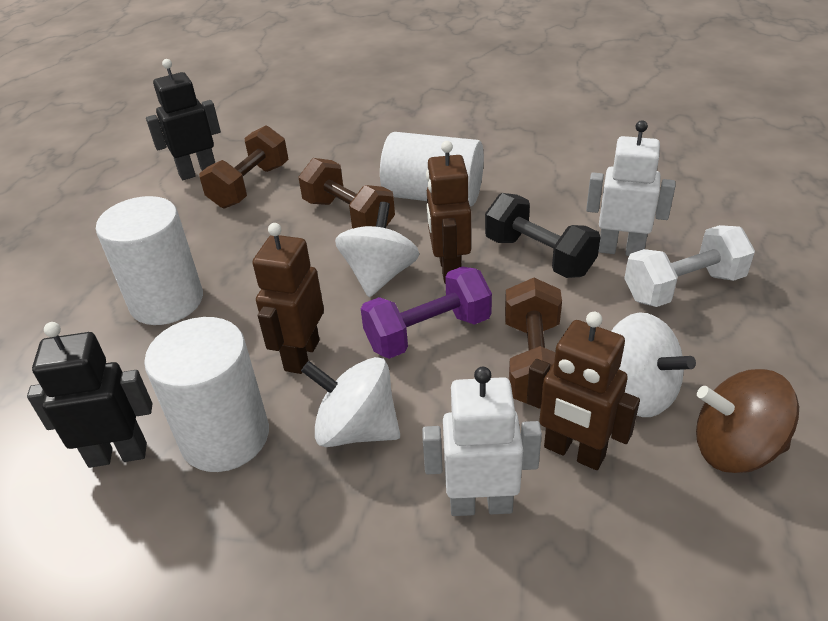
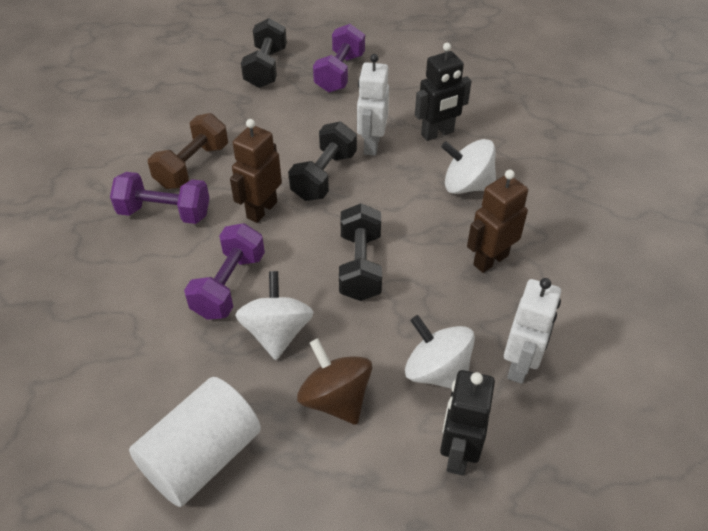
black dumbbell: [485,193,600,278] = 1 -> [241,18,287,88] [288,122,357,201] [339,203,382,301] = 3
brown dumbbell: [199,125,289,209] [298,158,395,229] [505,278,562,408] = 3 -> [148,113,228,189] = 1
brown robot: [253,223,324,374] [426,141,471,284] [527,312,640,470] = 3 -> [230,119,282,223] [467,170,528,273] = 2
purple dumbbell: [361,266,492,359] = 1 -> [110,172,209,224] [184,223,265,320] [313,24,365,93] = 3
white cylinder: [96,196,203,325] [144,317,269,472] [380,132,484,206] = 3 -> [129,377,261,507] = 1
white dumbbell: [624,225,755,307] = 1 -> none = 0

